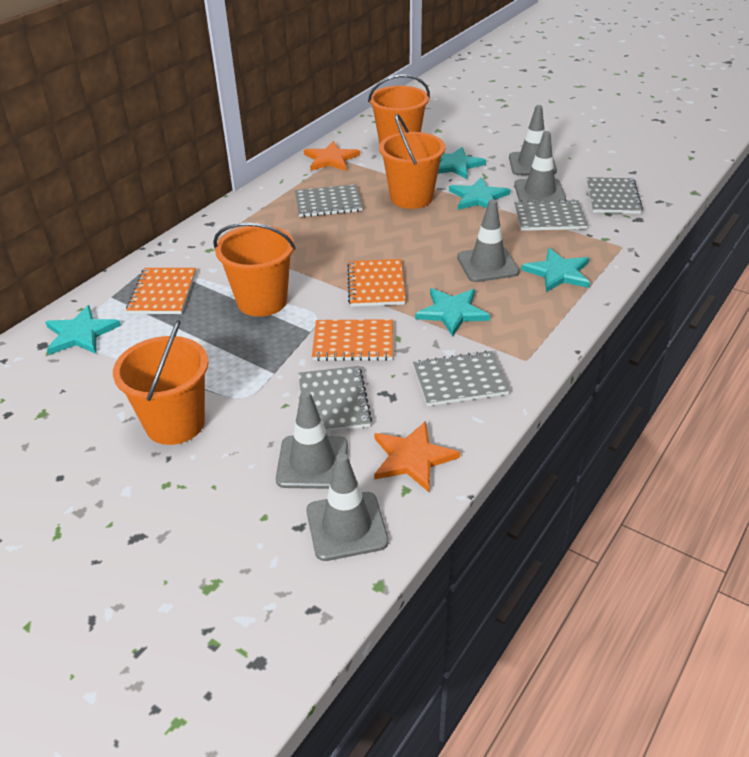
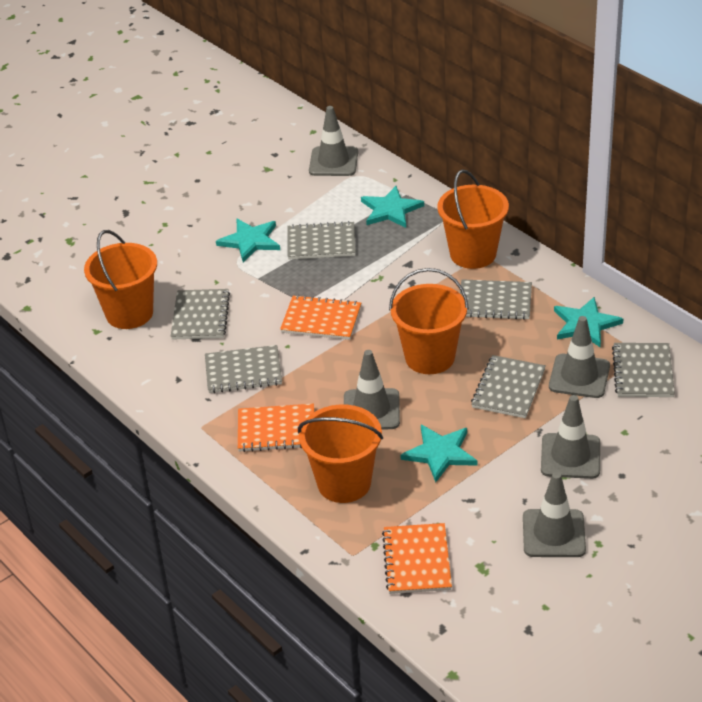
grey notebook: [295,185,363,217] [298,366,372,432] [413,350,510,406] [514,199,588,231] [587,177,643,214] = 5 -> [171,289,230,340] [205,345,282,393] [287,221,356,260] [460,279,532,320] [471,355,546,418] [612,343,675,397] = 6
orange star: [304,141,360,171] [374,421,460,492] = 2 -> none = 0
turquoise star: [45,305,121,355] [415,288,490,337] [438,147,486,179] [449,177,510,210] [521,248,590,292] = 5 -> [216,219,280,262] [361,186,424,228] [400,425,477,483] [554,297,623,347] = 4

